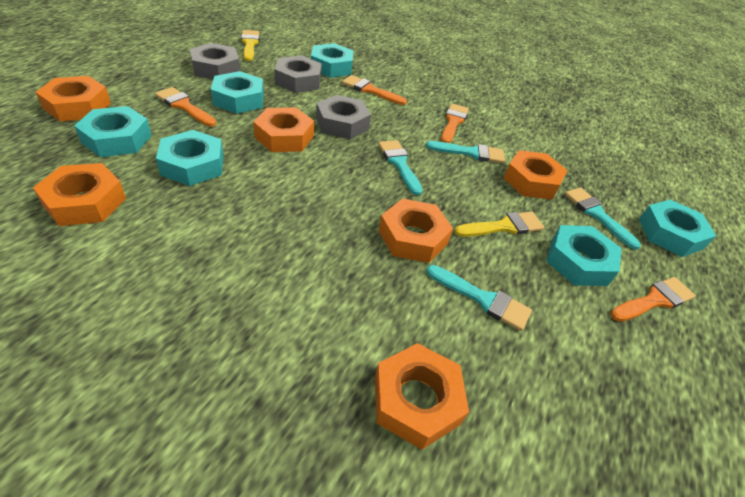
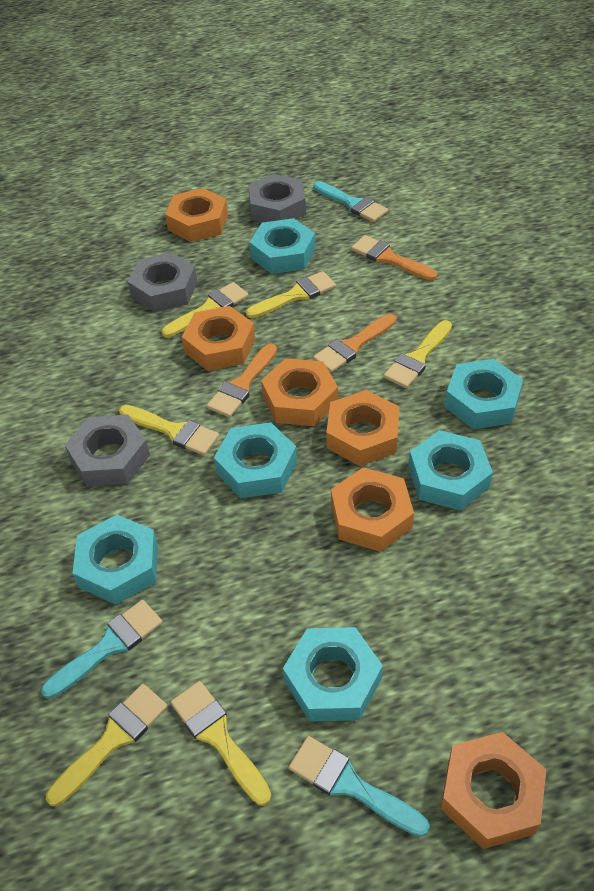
orange brush: [155,87,216,126] [342,75,407,105] [441,103,469,143] [610,277,696,322] = 4 -> [207,343,277,418] [313,314,396,373] [351,235,437,280] = 3
turquoise brush: [378,140,423,195] [426,141,505,163] [426,265,532,331] [565,187,641,250] = 4 -> [41,600,163,699] [289,736,430,837] [313,181,388,222] = 3
yellow brush: [241,30,259,61] [455,212,544,237] = 2 -> [46,684,168,806] [119,405,219,455] [162,282,249,338] [171,681,271,805] [246,271,336,318] [383,320,452,388] = 6

